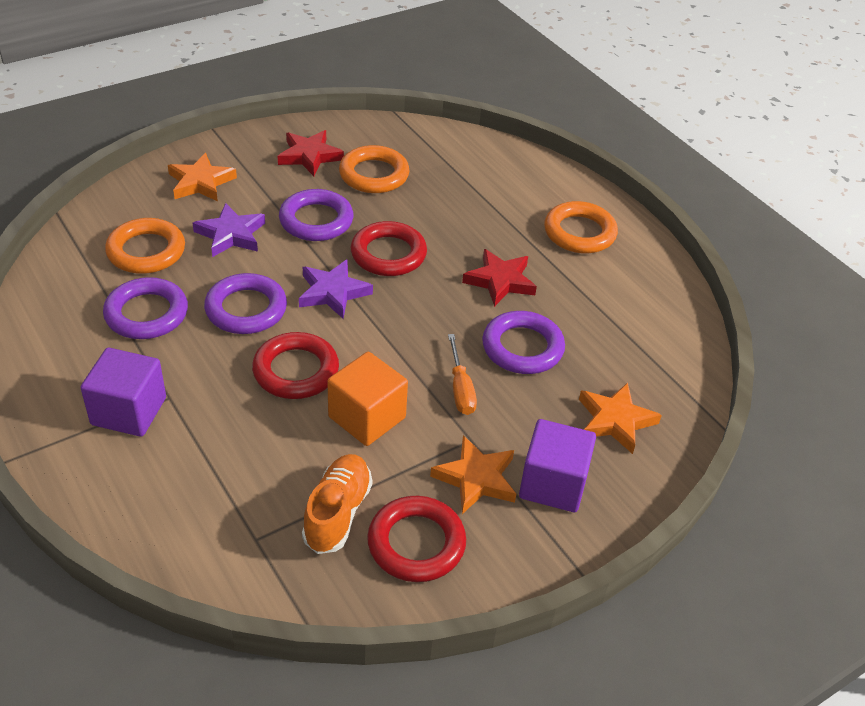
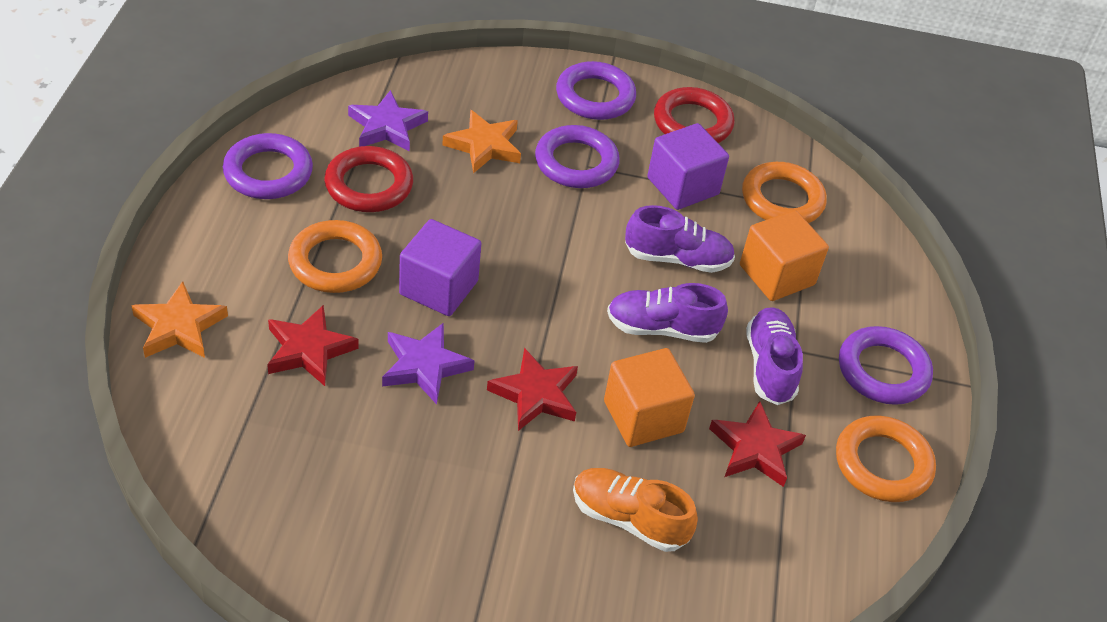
orange cube: [327,352,408,446] = 1 -> [604,348,695,447] [740,210,829,301] = 2
orange screwdriver: [448,334,477,415] = 1 -> none = 0
orange star: [168,153,237,202] [430,435,516,514] [579,383,662,454] = 3 -> [131,281,228,358] [442,110,521,173] = 2
purple shoe: none = 0 -> [607,283,728,343] [625,205,735,273] [746,307,803,405] = 3
red ring: [252,332,339,399] [351,221,427,276] [367,496,466,582] = 3 -> [324,146,413,212] [654,87,735,143] = 2
red star: [278,130,344,176] [462,249,537,307] = 2 -> [267,305,359,386] [487,348,578,431] [709,401,806,487] = 3

